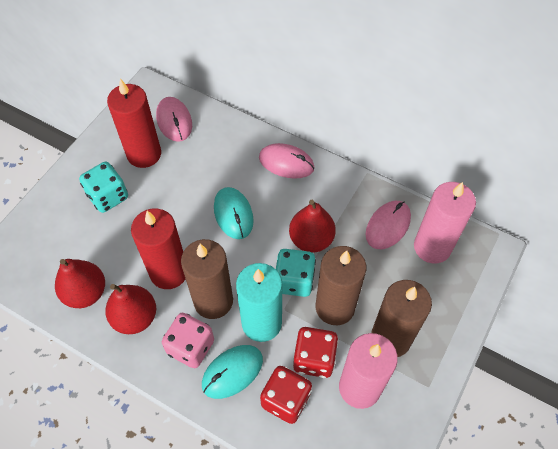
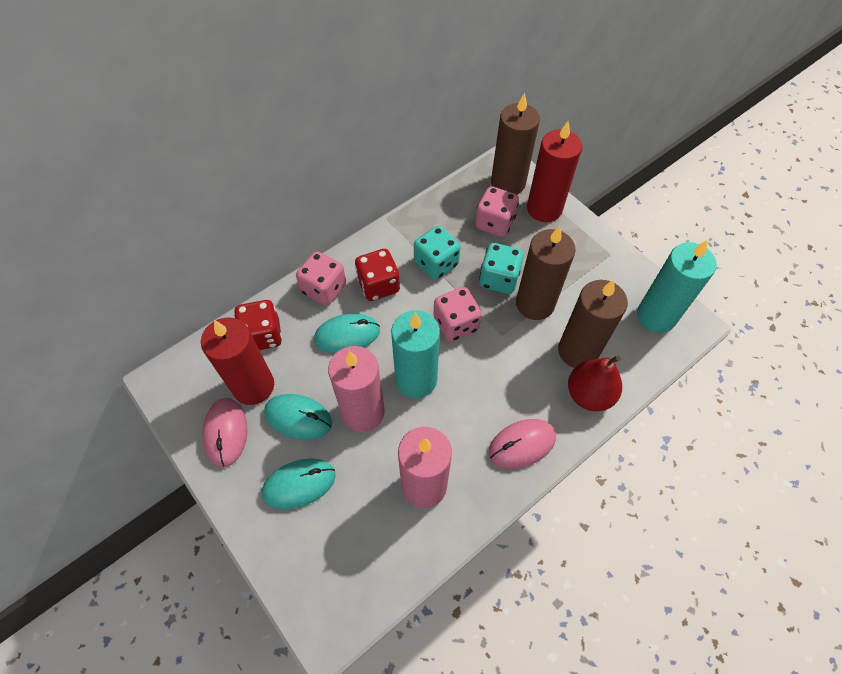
pink dice: [162,313,214,368] = 1 -> [296,251,346,306] [433,287,482,342] [475,186,519,237] = 3
pink mouse: [156,97,192,142] [259,143,314,179] [366,201,411,249] = 3 -> [202,398,248,467] [489,419,556,469] = 2
red pear: [55,259,105,308] [105,284,156,334] [289,200,336,253] = 3 -> [568,355,622,411] = 1
turquoise candle: [236,263,282,342] = 1 -> [391,310,440,398] [637,240,717,333] = 2
turquoise mouse: [202,345,263,399] [214,187,254,239] = 2 -> [262,458,336,510] [264,394,332,440] [314,313,380,353] = 3

